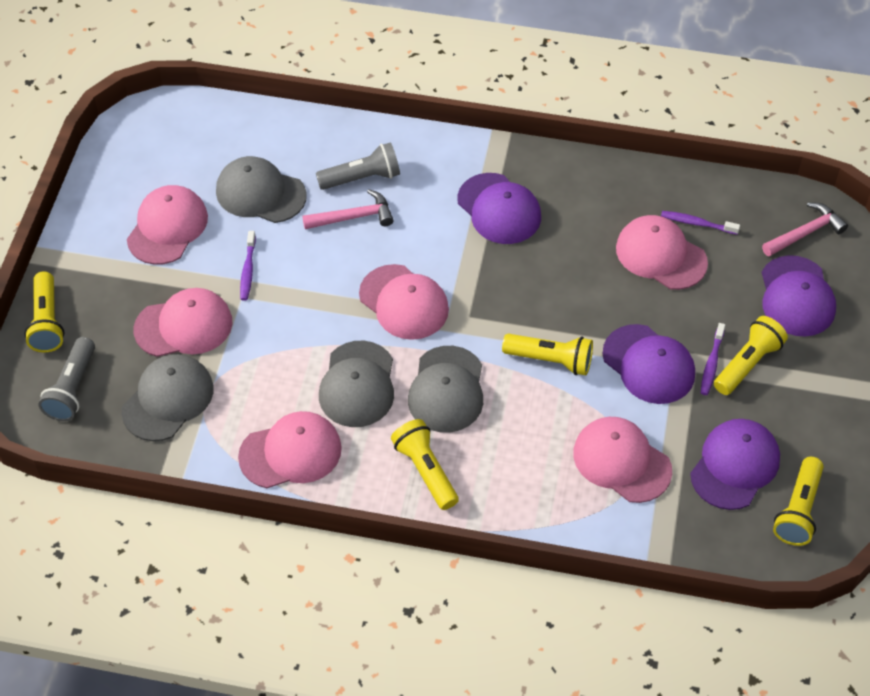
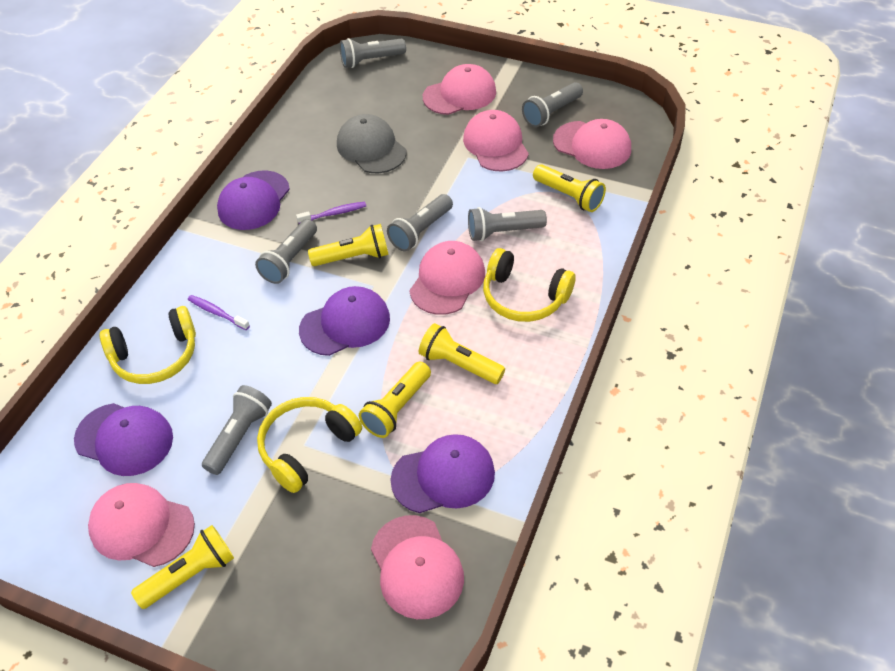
grey cap: [121,354,214,441] [216,156,307,223] [319,341,394,427] [408,346,483,433] = 4 -> [337,114,406,173] = 1
grey flashlight: [38,337,95,421] [316,142,400,190] = 2 -> [202,385,272,475] [255,219,317,284] [340,38,406,68] [387,194,453,251] [468,207,547,241] [522,82,583,127] = 6
pink hammer: [302,189,394,229] [762,202,848,257] = 2 -> none = 0
purple toothbrush: [240,231,256,301] [661,211,740,235] [701,323,725,395] = 3 -> [188,295,250,330] [296,202,366,224] = 2
yellow headphones: none = 0 -> [100,306,196,384] [257,397,362,493] [483,248,576,322] = 3

